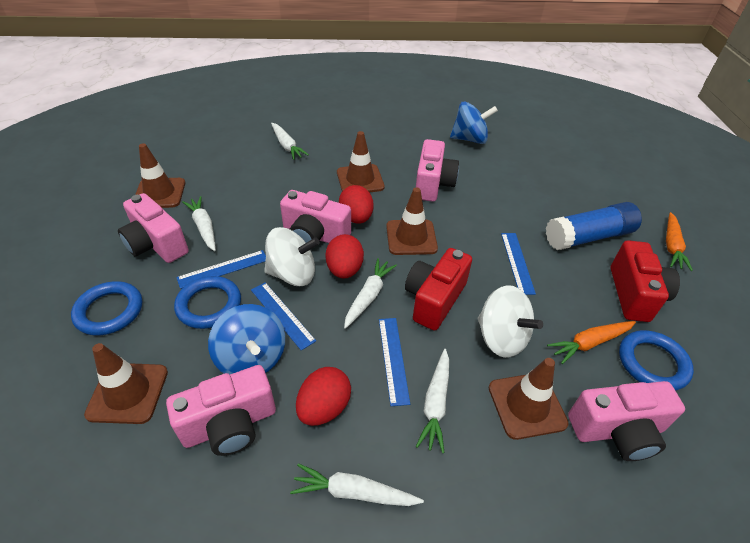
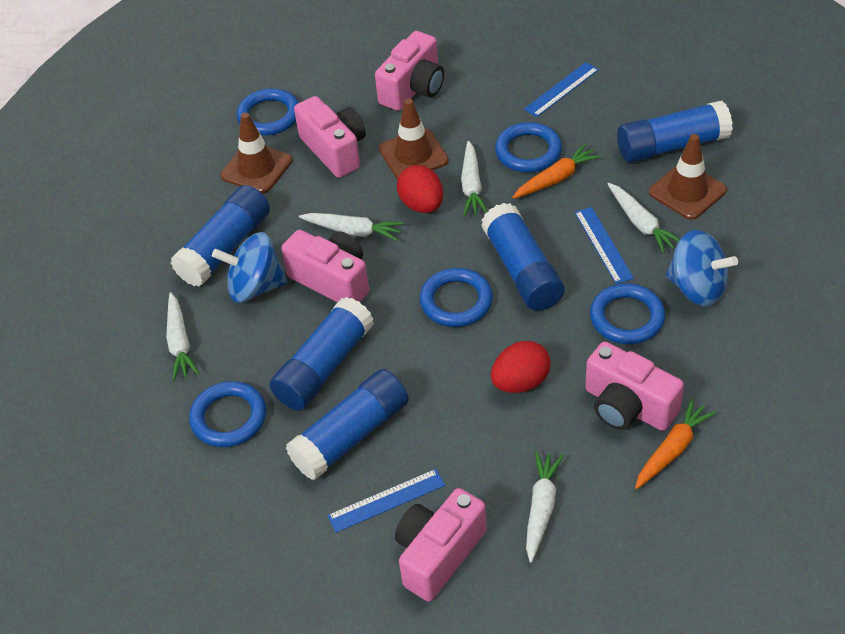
blue glue stick: [546,202,642,250] = 1 -> [171,185,270,287] [269,297,374,411] [286,369,409,480] [481,203,564,311] [617,101,733,163] = 5
blue ring: [71,281,142,335] [174,276,241,329] [619,330,694,391] = 3 -> [189,381,266,447] [237,88,299,136] [420,268,493,327] [495,122,562,172] [590,284,665,344] = 5
blue ruler: [176,250,266,289] [251,282,316,351] [379,318,410,406] [501,233,536,295] = 4 -> [327,469,445,533] [524,62,599,117] [575,207,634,284] = 3
brown traffic cone: [84,343,168,424] [135,143,185,208] [337,131,385,192] [386,187,438,255] [489,358,569,440] = 5 -> [220,112,292,193] [379,99,449,179] [649,134,727,220] = 3
red camera: [405,248,472,331] [610,240,680,322] = 2 -> none = 0
red egg: [296,367,351,426] [325,234,364,278] [339,185,374,224] = 3 -> [397,165,443,213] [491,341,551,393] = 2
white spinning top: [264,227,320,286] [478,285,543,358] = 2 -> none = 0

